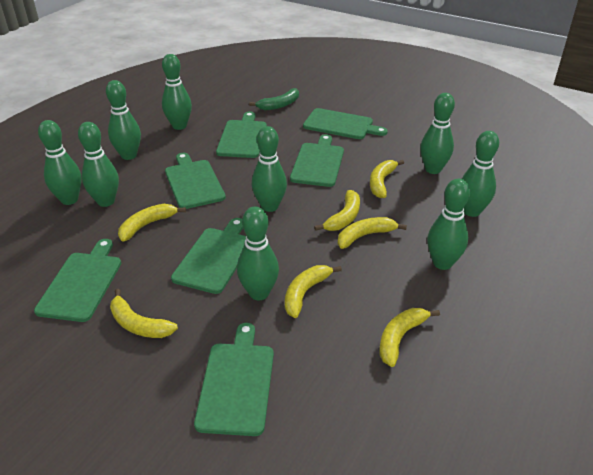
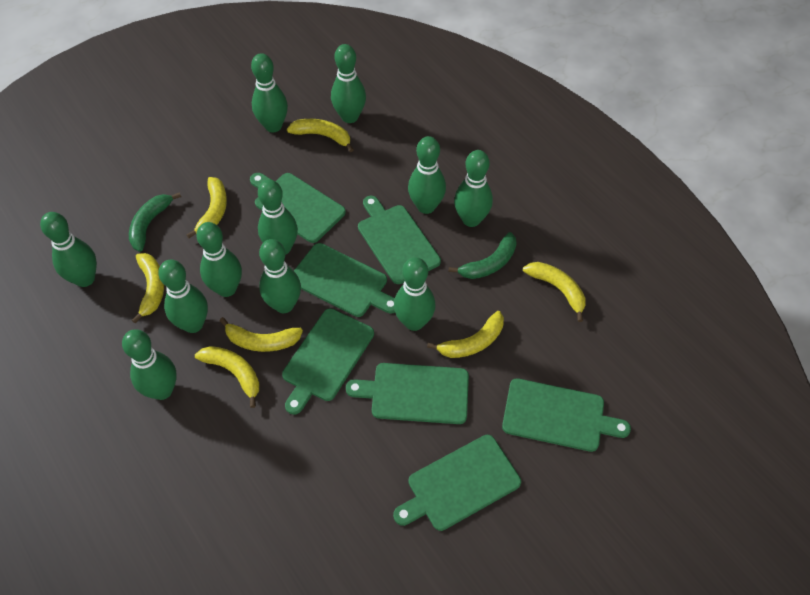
green banana: [249,88,299,110] = 1 -> [129,192,181,252] [448,232,517,279] = 2
green bowling pin: [38,120,82,205] [78,122,119,207] [106,80,141,160] [162,54,192,130] [237,207,279,300] [252,126,287,212] [420,93,455,174] [427,179,470,270] [462,131,499,217] = 9 -> [40,212,97,287] [122,329,177,400] [158,260,208,333] [196,222,242,297] [251,53,288,132] [258,179,298,255] [259,239,301,313] [331,44,366,123] [394,257,436,331] [408,136,446,214] [454,150,493,227] = 11

